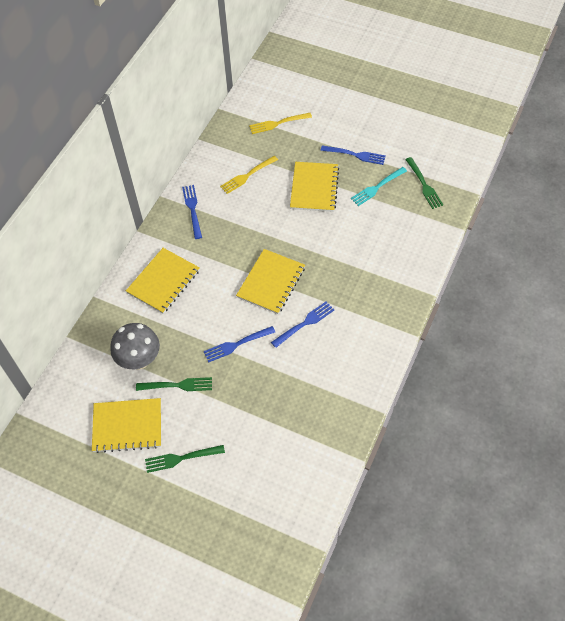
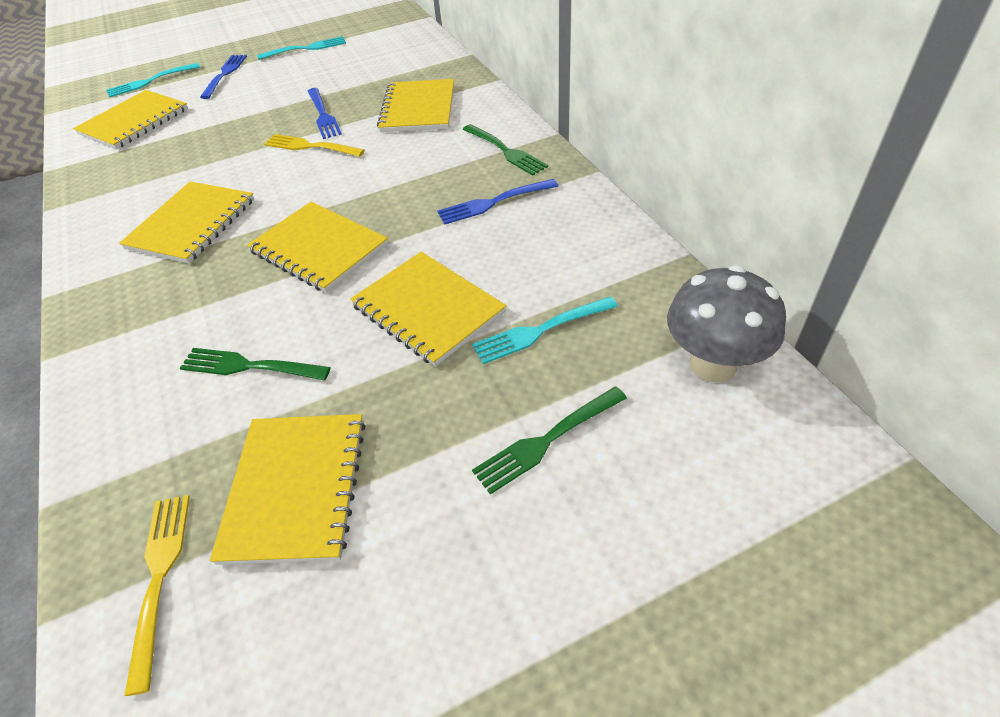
blue fork: [182,185,202,239] [204,326,275,363] [271,301,334,348] [321,145,386,165] = 4 -> [200,55,247,99] [308,88,342,139] [437,179,558,224] = 3
turquoise fork: [351,167,407,206] = 1 -> [106,63,200,97] [257,36,346,60] [472,296,618,364] = 3
yellow notebook: [92,398,161,453] [126,248,200,314] [236,249,305,314] [290,162,339,212] = 4 -> [73,90,188,149] [119,181,254,264] [210,414,365,565] [247,202,388,293] [350,252,507,366] [377,79,454,132] = 6

